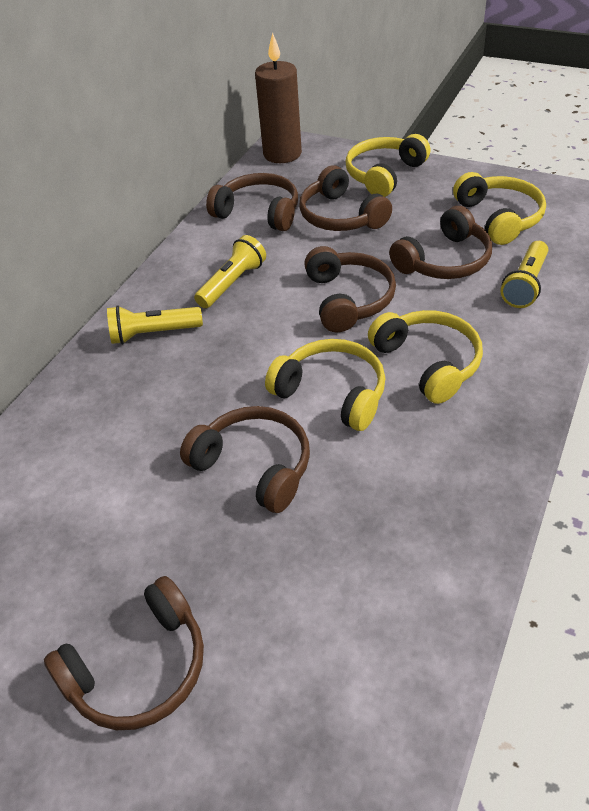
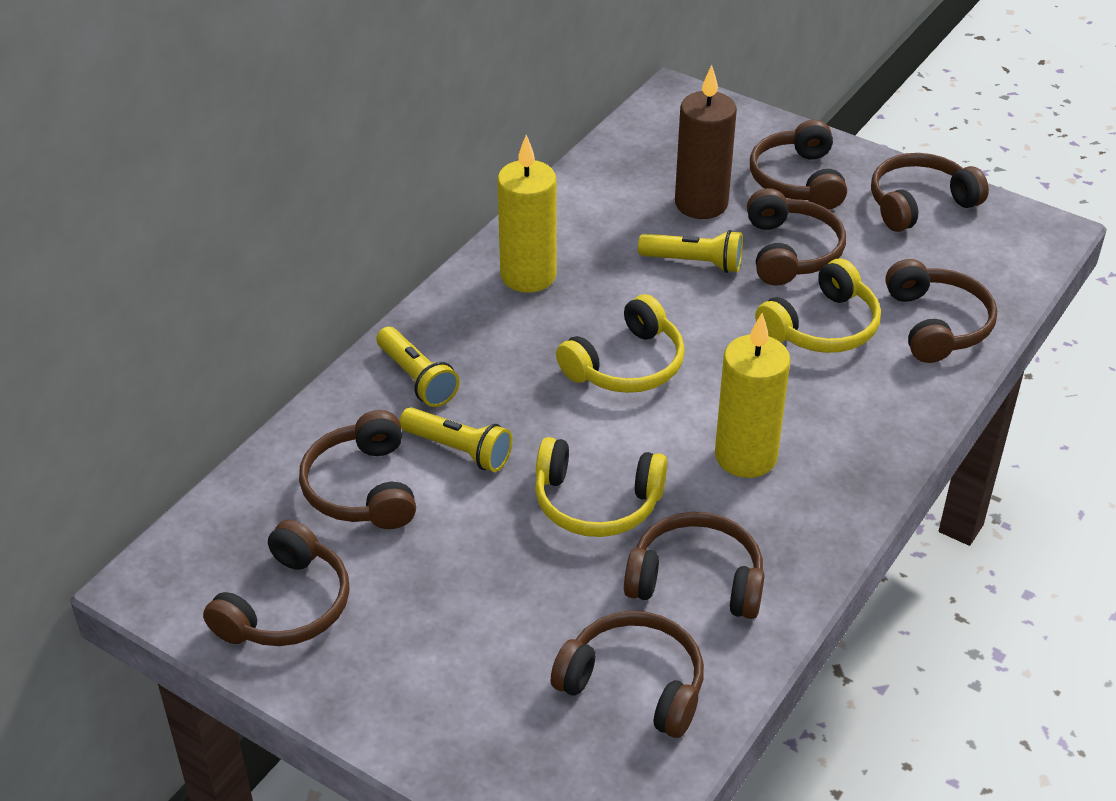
brown headphones: [44,576,204,730] [180,406,310,513] [206,173,298,231] [299,166,392,231] [304,246,396,333] [389,206,492,279] = 6 -> [203,519,350,646] [299,410,416,529] [551,611,704,738] [624,512,765,619] [747,188,846,286] [750,119,847,210] [871,153,989,232] [885,259,997,363] = 8
yellow candle: none = 0 -> [497,135,557,293] [715,313,791,478] = 2
yellow headphones: [265,339,386,431] [345,134,431,197] [368,310,483,404] [453,172,546,245] = 4 -> [535,437,667,537] [556,294,685,393] [755,258,881,353] = 3

